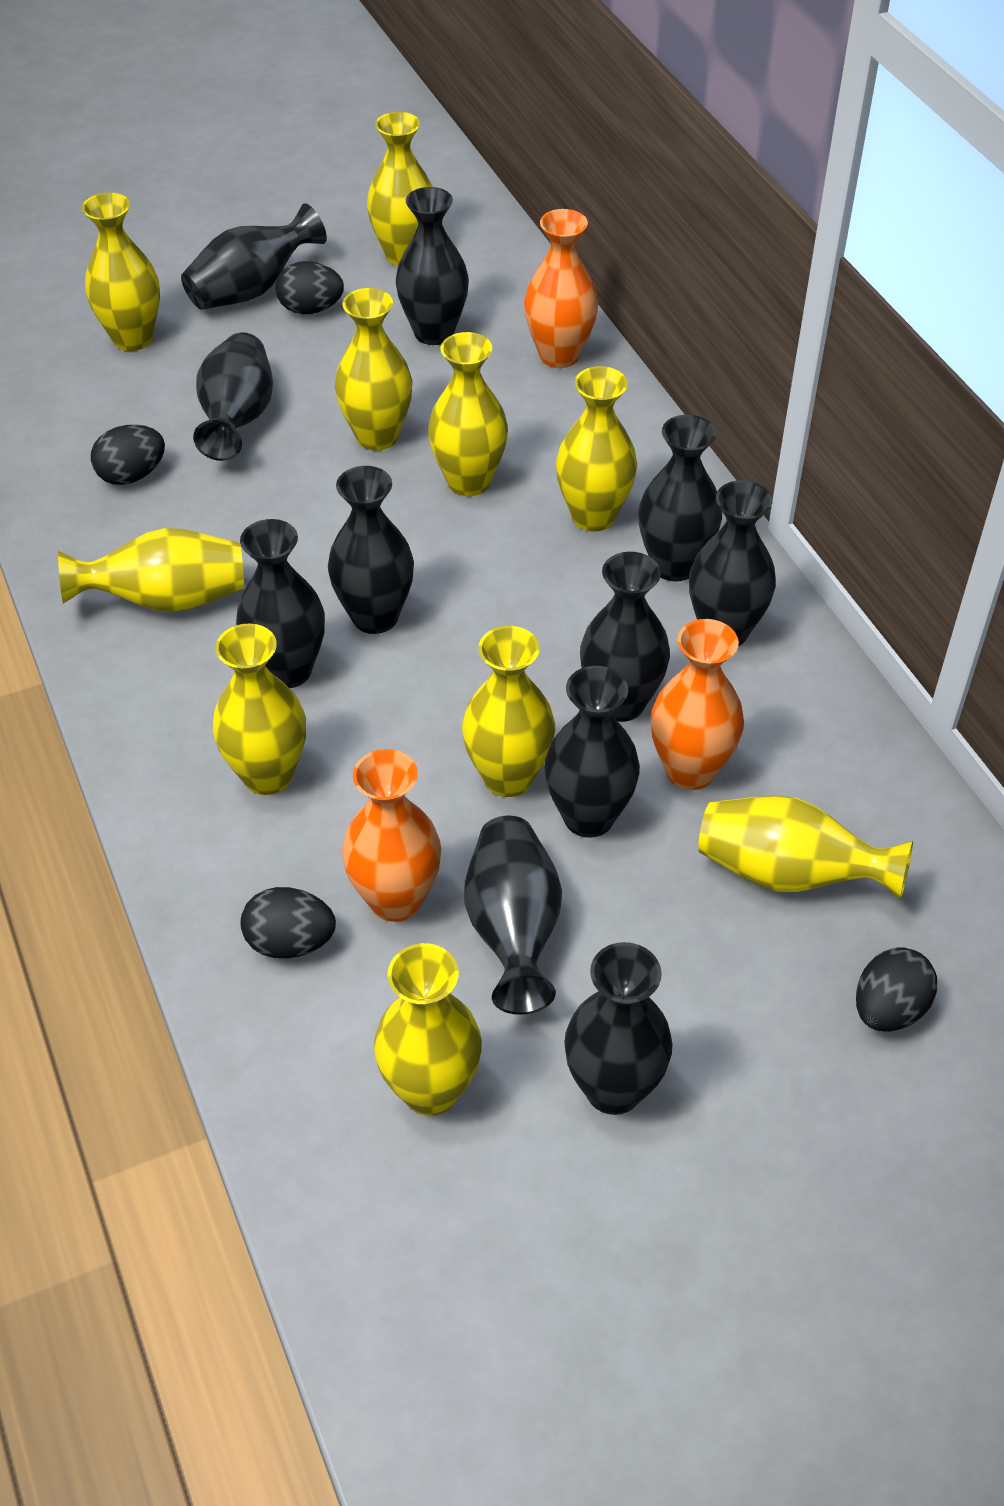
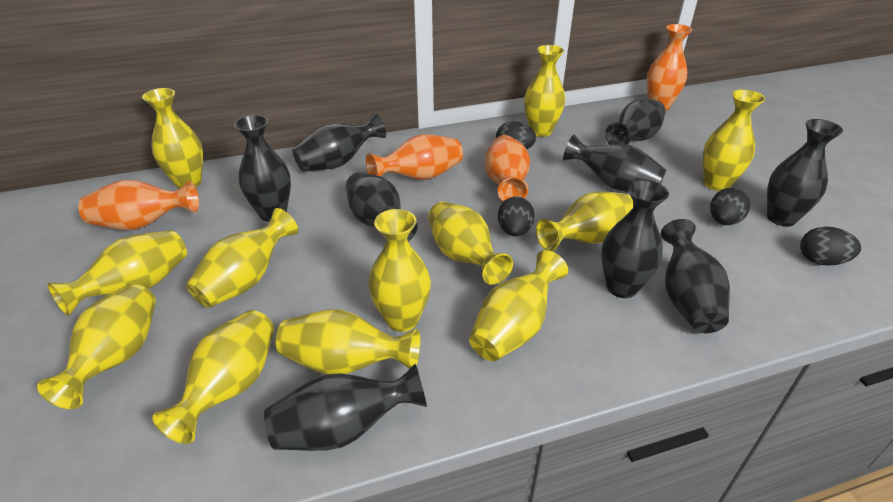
black vase: [181,203,327,310] [193,332,273,461] [236,519,325,688] [328,466,414,634] [396,187,469,345] [464,816,562,1015] [544,666,640,838] [564,942,672,1115] [580,552,670,722] [638,415,722,581] [689,480,776,646] = 11 -> [234,115,291,222] [264,364,427,451] [292,113,386,172] [346,172,417,242] [563,134,666,192] [601,180,669,298] [605,99,666,145] [661,219,730,333] [767,119,843,227] = 9
orange vase: [342,749,441,922] [524,209,598,368] [651,619,744,790] = 3 -> [78,180,199,230] [366,134,463,180] [485,135,530,202] [647,24,692,110] = 4
yellow vase: [58,528,244,613] [82,193,160,351] [213,624,306,795] [335,288,413,450] [367,112,433,266] [374,943,482,1116] [428,332,508,496] [462,626,555,797] [556,366,637,532] [698,796,913,900] = 10 -> [37,284,156,409] [47,230,187,316] [142,88,203,189] [152,310,274,444] [186,208,298,308] [276,309,420,374] [369,209,431,332] [428,201,513,285] [469,250,568,361] [524,45,565,137] [536,191,634,251] [703,90,765,191] = 12

